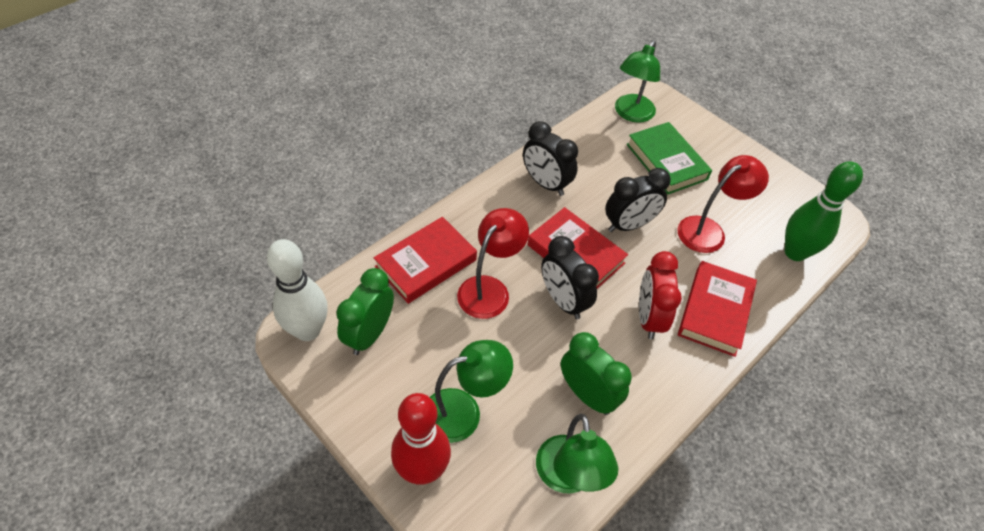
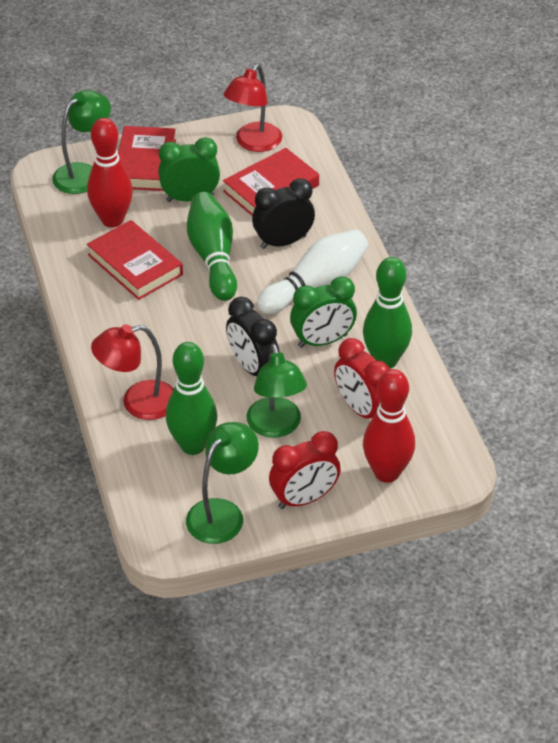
black clock: [523,121,578,196] [541,236,599,319] [605,168,671,232] = 3 -> [226,297,279,376] [252,178,315,249] = 2
green book: [626,122,712,194] = 1 -> none = 0
green bowling pin: [785,161,863,261] = 1 -> [166,342,217,455] [187,192,237,301] [363,257,412,368] = 3
red bowling pin: [391,393,451,485] = 1 -> [87,118,133,228] [363,369,415,483] = 2
red clock: [639,251,682,339] = 1 -> [269,431,341,509] [334,338,390,419] = 2

